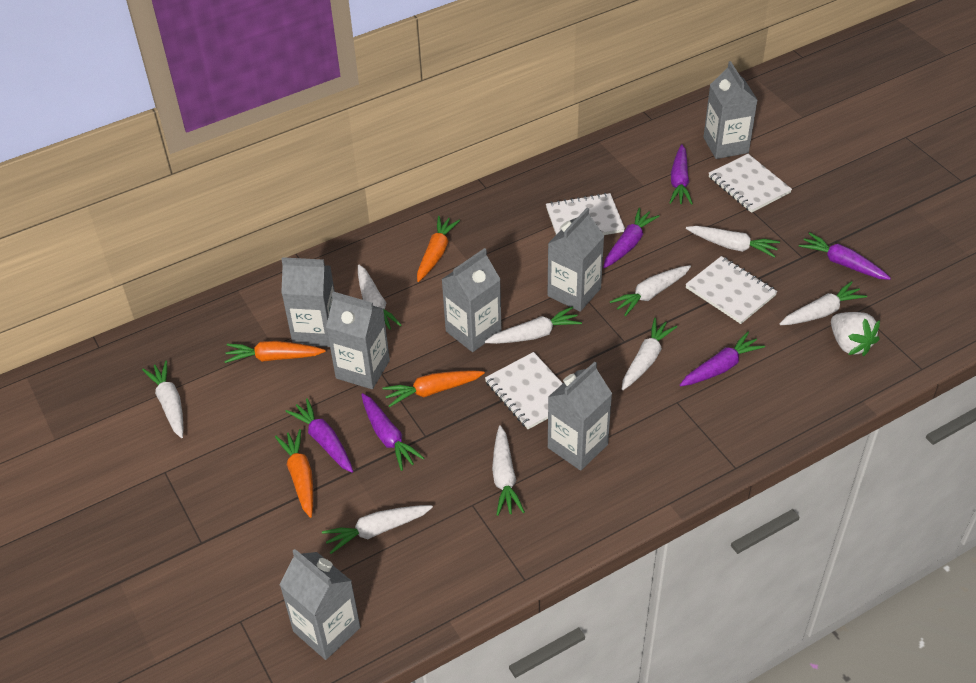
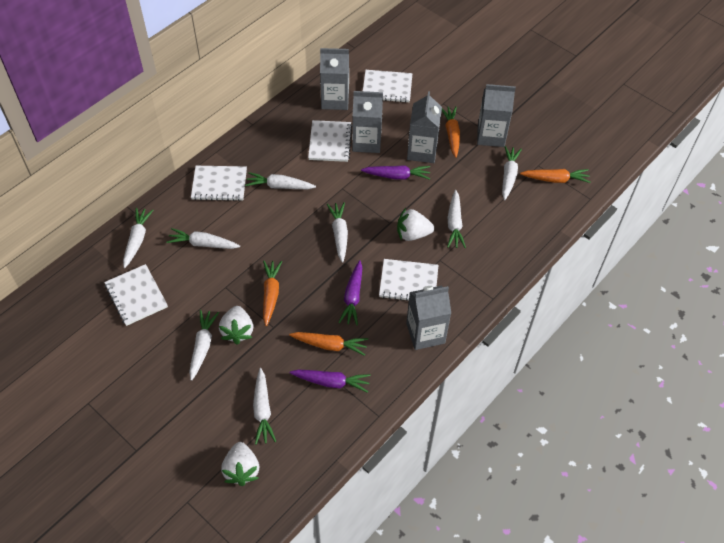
grey carton: [280,549,360,660] [281,257,335,347] [326,292,390,389] [441,248,502,352] [548,208,604,312] [548,362,612,471] [703,61,758,159] = 7 -> [320,48,349,110] [352,91,383,153] [406,286,451,350] [407,91,442,163] [477,84,516,147] = 5
purple carrot: [285,398,353,473] [361,393,424,471] [603,208,659,268] [669,144,693,205] [680,332,765,386] [799,232,891,280] = 6 -> [290,370,371,393] [338,260,362,325] [361,165,431,180] = 3
white carrot: [142,361,184,438] [322,505,433,554] [358,265,402,330] [485,307,582,344] [492,425,525,516] [610,265,691,316] [622,318,677,390] [686,226,780,258] [780,281,867,325] = 9 -> [123,208,153,268] [166,228,240,249] [189,310,219,381] [245,172,316,189] [253,368,276,445] [327,202,348,263] [447,190,466,248] [502,146,522,200] = 8
white notebook: [485,352,563,429] [546,193,625,235] [685,256,777,324] [708,154,792,213] = 4 -> [104,264,168,326] [191,166,247,201] [308,120,352,162] [363,70,412,103] [379,259,438,301] = 5
white strawberry: [831,312,880,356] = 1 -> [219,306,253,345] [221,442,259,486] [397,208,434,241] = 3

